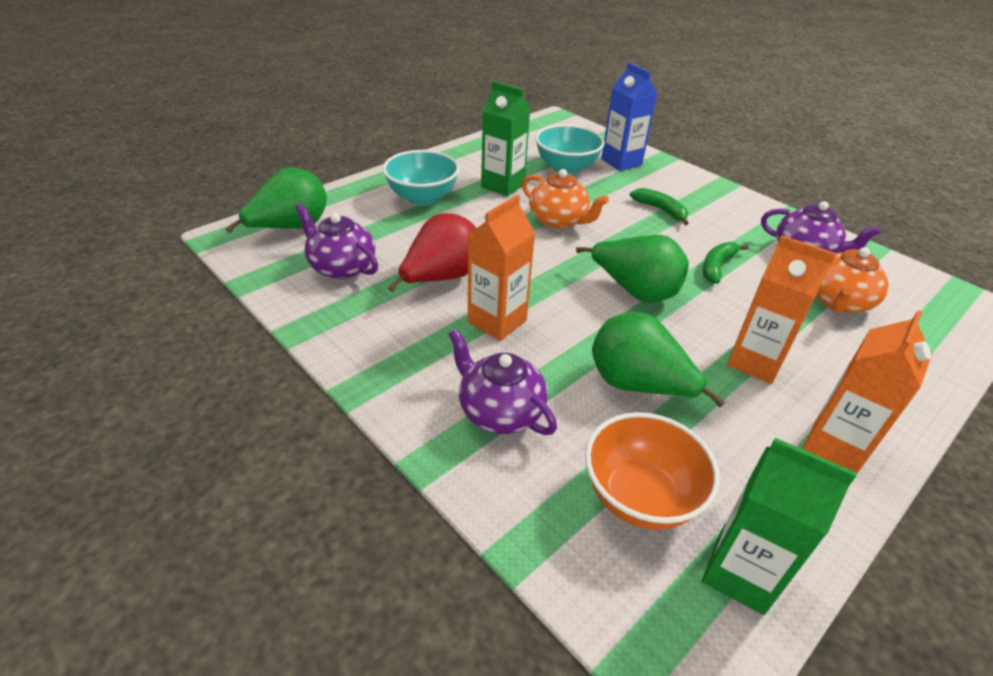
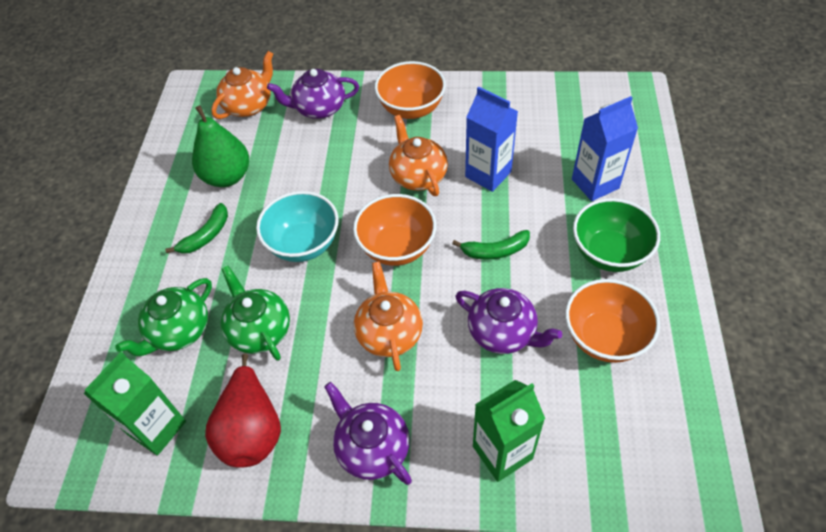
blue carton: [601,62,658,171] = 1 -> [465,86,518,192] [572,96,638,201] = 2
green bowl: none = 0 -> [573,198,660,272] = 1
green pear: [225,167,327,233] [576,235,689,303] [592,312,725,407] = 3 -> [192,105,249,187] = 1
green teapot: none = 0 -> [115,278,212,356] [221,266,290,361] = 2
orange bowl: [585,412,720,530] = 1 -> [353,194,436,266] [375,61,446,119] [565,279,660,363] = 3
orange carton: [468,195,535,341] [727,236,836,384] [803,310,932,473] = 3 -> none = 0
orange teapot: [522,169,609,229] [816,247,889,313] = 2 -> [211,51,273,119] [354,262,423,371] [389,115,448,196] = 3
turquoise bowl: [383,150,460,206] [535,124,605,175] = 2 -> [256,191,339,262] = 1

